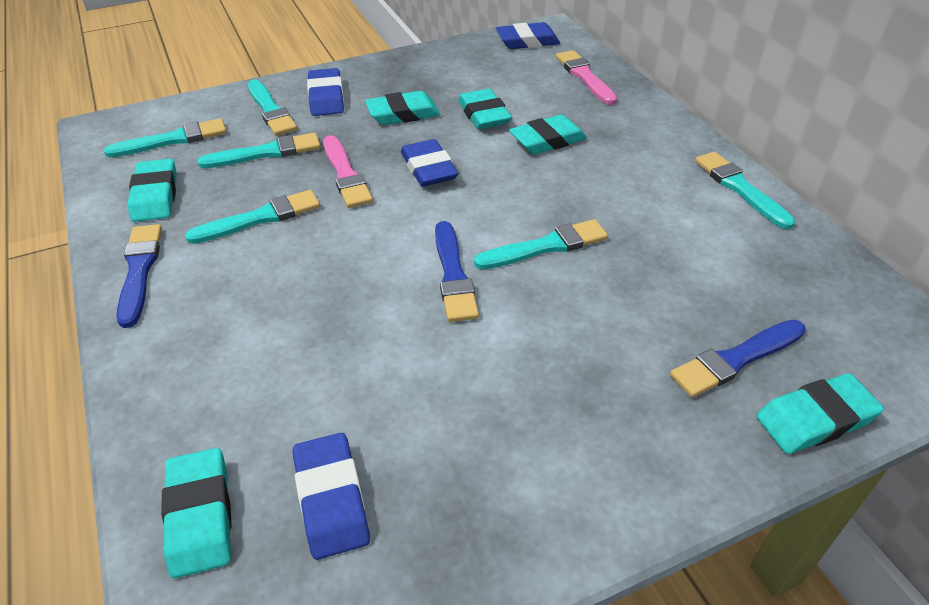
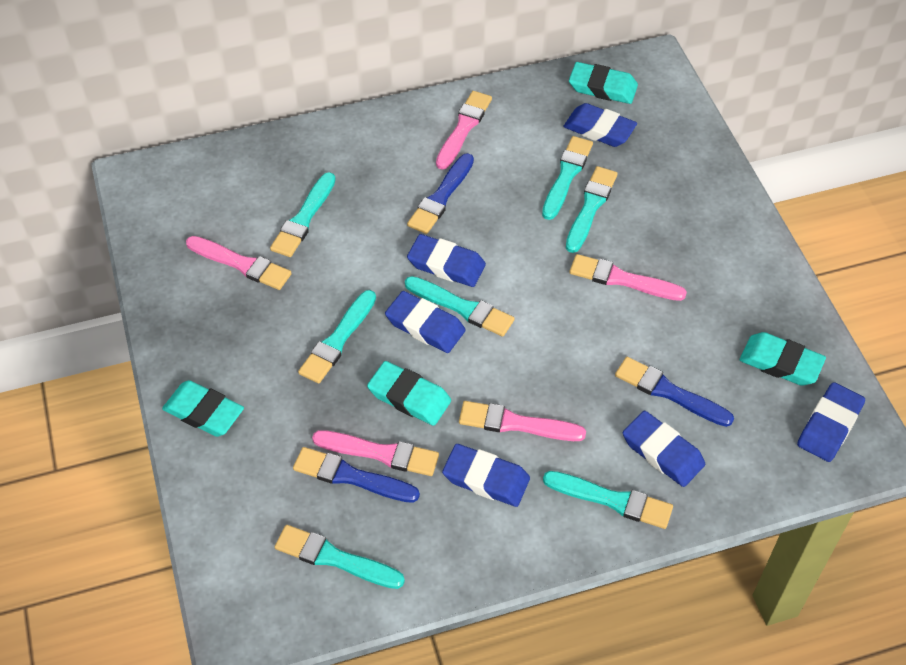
blue eraser: [293,433,370,560] [307,68,344,116] [401,139,458,187] [496,22,560,49] = 4 -> [385,291,466,353] [407,234,486,287] [442,444,530,507] [563,103,637,147] [623,411,705,487] [797,382,865,462] = 6
pink brush: [323,135,373,208] [556,50,617,105] = 2 -> [186,236,292,290] [312,430,439,476] [436,91,492,170] [459,401,586,441] [570,254,687,301] = 5
turquoise brush: [104,118,227,157] [185,190,320,244] [198,133,321,168] [248,79,297,136] [474,219,608,269] [695,152,795,229] = 6 -> [270,172,336,257] [275,525,405,589] [298,290,376,383] [405,276,515,337] [542,136,593,220] [543,471,673,529] [566,166,618,253] = 7
turquoise eraser: [127,158,177,222] [161,448,232,578] [365,91,440,125] [458,89,512,129] [509,114,587,154] [756,373,884,454] = 6 -> [162,380,244,437] [367,361,451,426] [569,62,638,104] [740,332,826,386] = 4

